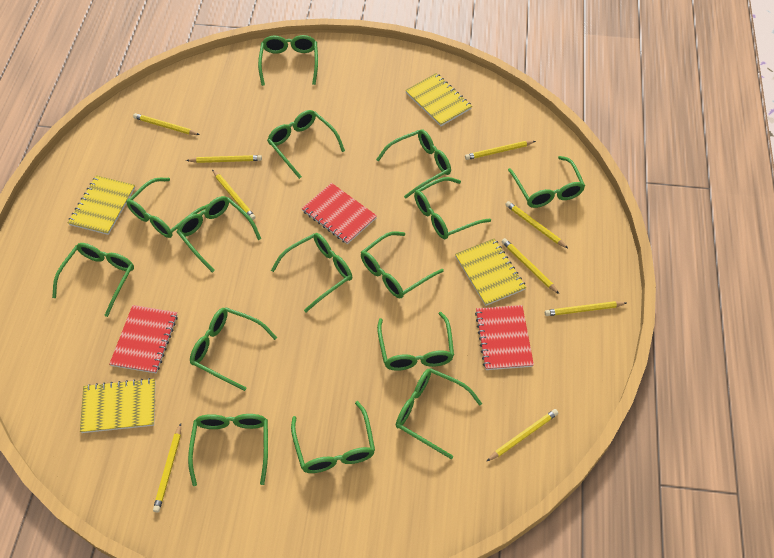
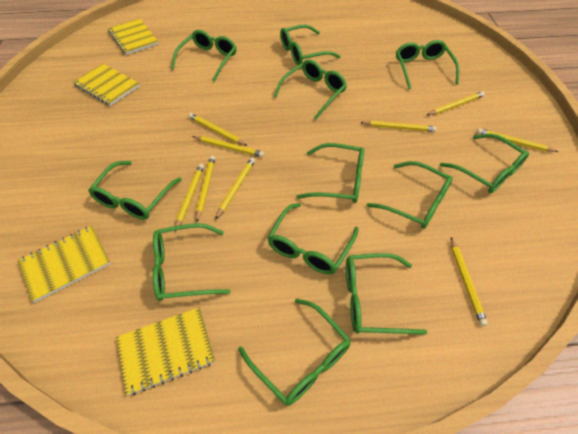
green glasses: [52,243,134,317] [126,178,208,238] [177,196,261,273] [188,414,268,486] [190,307,277,391] [258,35,318,86] [267,110,345,179] [271,233,352,312] [291,401,375,473] [361,231,444,298] [376,129,451,199] [377,312,454,371] [396,368,482,459] [414,177,491,239] [508,156,585,208] = 15 -> [88,161,182,220] [153,223,230,301] [171,30,237,82] [238,298,351,406] [267,203,359,274] [274,60,347,119] [280,25,341,65] [296,143,364,203] [346,253,427,335] [367,161,453,229] [396,40,460,89] [440,134,529,193] = 12
red notebook: [110,305,178,374] [302,183,377,244] [475,305,534,370] = 3 -> none = 0

